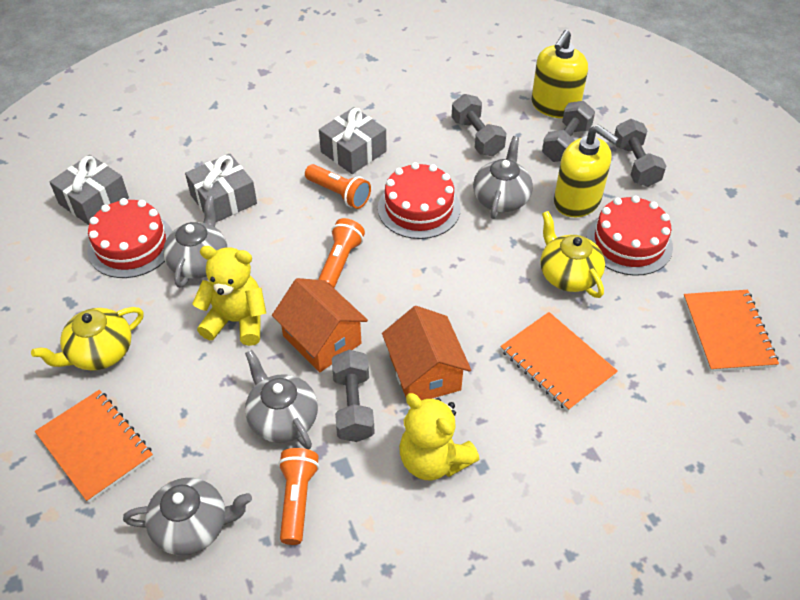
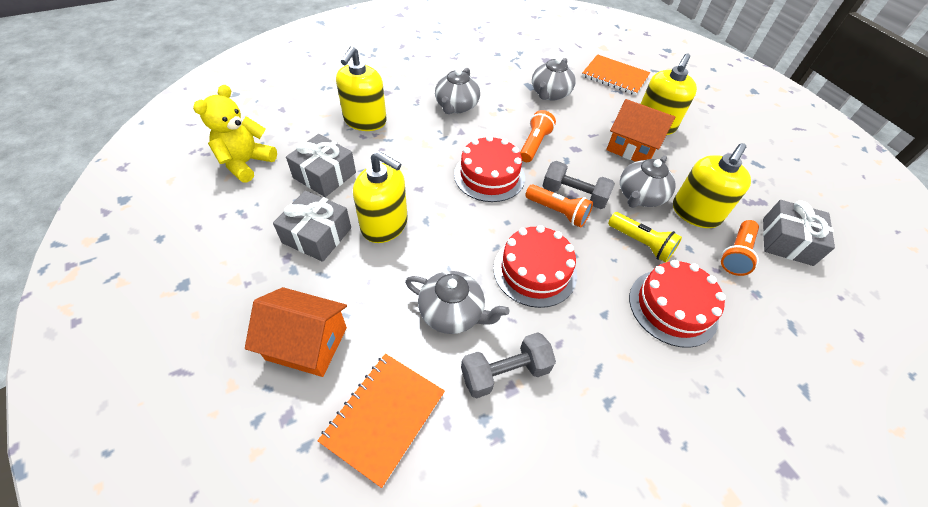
grey dumbbell: [332,350,375,442] [451,94,507,156] [542,101,595,162] [614,119,666,187] = 4 -> [461,332,556,398] [542,161,615,209] = 2
orange notebook: [35,390,153,503] [500,312,618,411] [683,290,779,372] = 3 -> [317,353,445,488] [582,54,650,95] = 2
yellow flashlight: none = 0 -> [608,212,682,262] = 1
yellow soap dispenser: [532,30,588,118] [554,125,619,217] = 2 -> [336,46,387,131] [353,151,408,243] [641,54,697,135] [673,143,751,228] = 4
yellow teapot: [31,307,144,370] [540,211,605,298] = 2 -> none = 0
yellow teddy bear: [192,246,266,346] [399,393,479,480] = 2 -> [193,85,277,182] = 1

